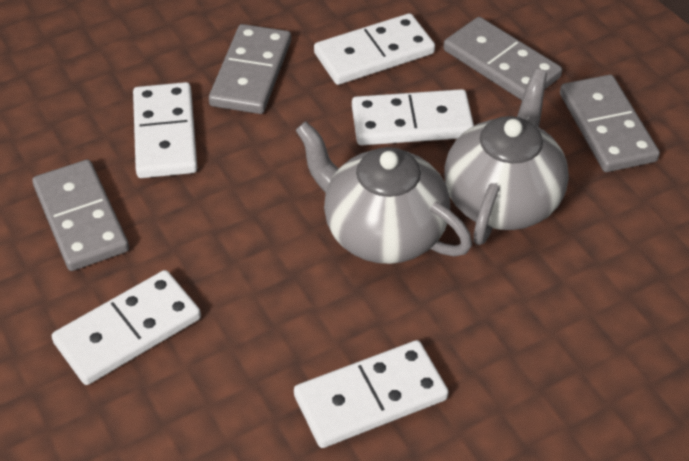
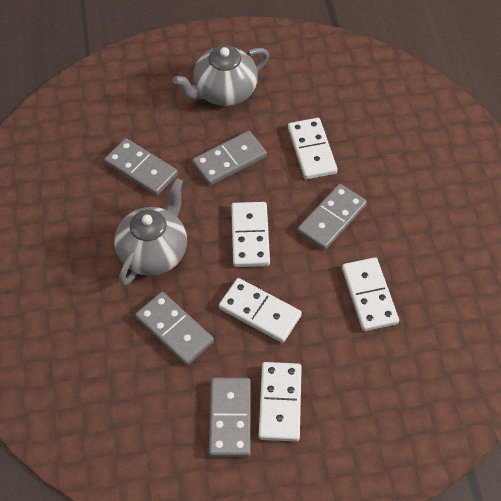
grey domino: [32,159,129,271] [209,24,291,114] [443,17,562,100] [560,75,660,172] = 4 -> [104,138,178,196] [135,292,214,365] [192,131,267,185] [209,378,251,457] [297,184,367,250] = 5

